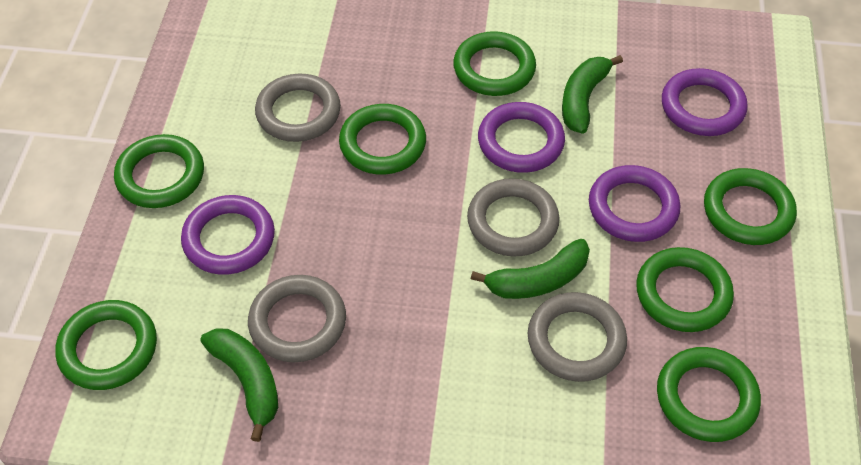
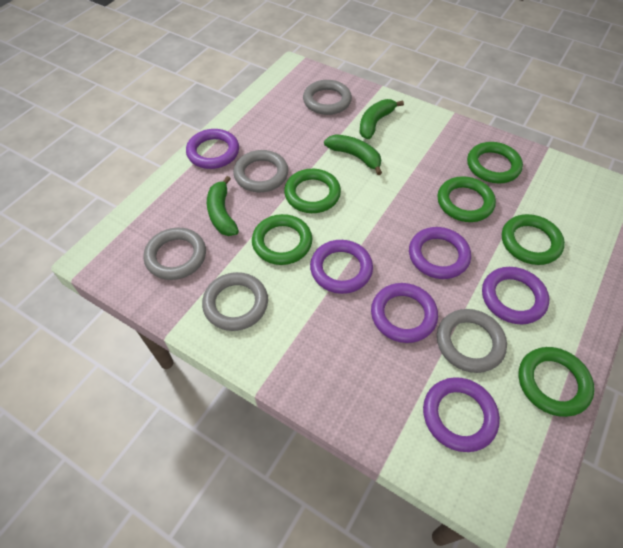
green ring: [55,300,157,390] [114,134,204,208] [339,104,426,175] [453,31,536,96] [636,247,734,332] [657,347,761,442] [704,168,797,245] = 7 -> [252,214,312,265] [284,169,341,213] [437,176,496,222] [467,142,523,183] [502,214,565,265] [518,347,595,417] = 6
grey ring: [248,275,346,362] [255,74,341,142] [467,178,560,257] [528,292,627,382] = 4 -> [143,228,206,280] [202,272,268,331] [233,150,288,192] [303,80,352,115] [437,309,507,373] = 5
purple ring: [181,195,275,275] [478,102,565,173] [589,165,680,242] [662,68,748,136] = 4 -> [186,129,239,169] [310,240,373,294] [371,283,438,343] [409,227,471,279] [423,377,500,452] [482,267,549,324] = 6

